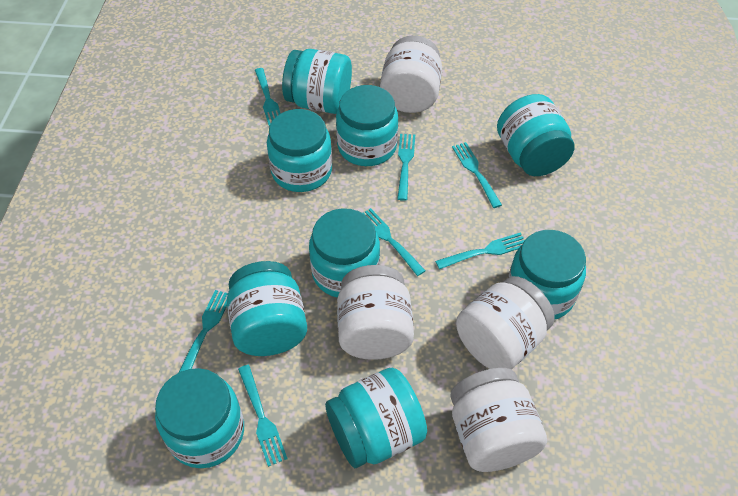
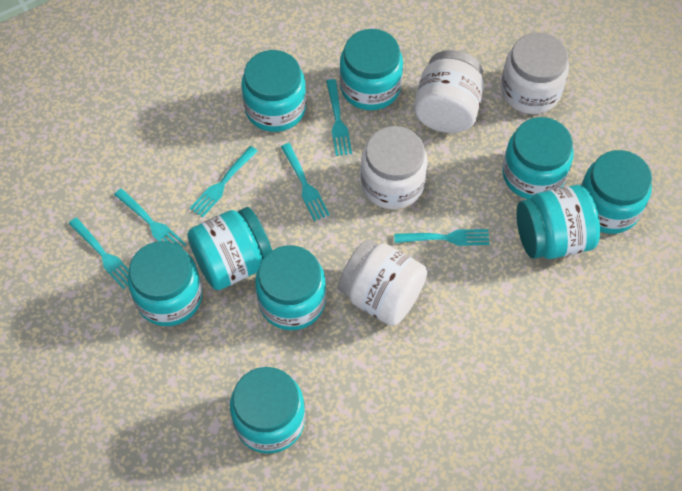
turquoise fork: [178,290,227,373] [238,365,288,467] [255,68,281,126] [363,208,425,276] [397,134,415,201] [435,232,525,269] [452,142,502,208] = 7 -> [68,217,129,289] [114,188,186,248] [189,146,258,218] [281,143,330,221] [326,79,352,156] [394,229,490,246] = 6

